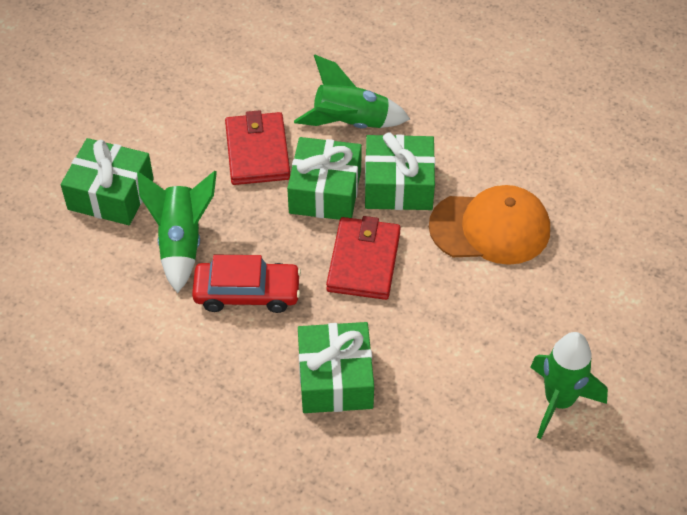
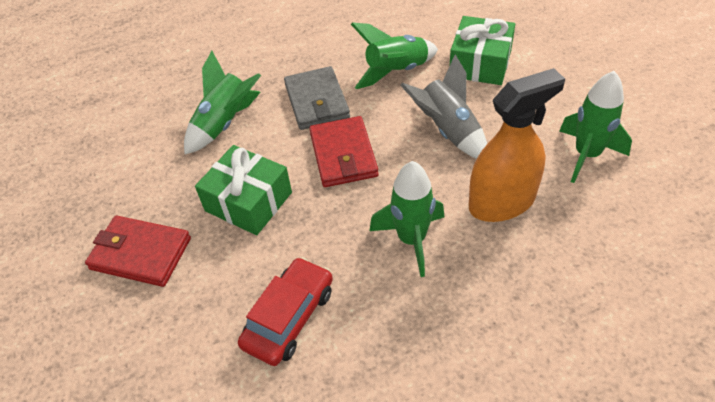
green gift: [61,138,154,225] [287,137,362,220] [298,322,374,413] [365,133,435,210] = 4 -> [195,145,292,235] [450,16,515,85] = 2
green rocket: [137,171,217,293] [294,55,410,128] [530,332,608,439] = 3 -> [184,51,261,154] [351,22,438,89] [370,161,444,277] [559,71,632,183] = 4
grey rocket: none = 0 -> [400,54,487,159] = 1
grey wallet: none = 0 -> [284,66,350,130] = 1
orange cap: [429,185,550,265] = 1 -> none = 0
orange spray bottle: none = 0 -> [469,68,565,222] = 1

